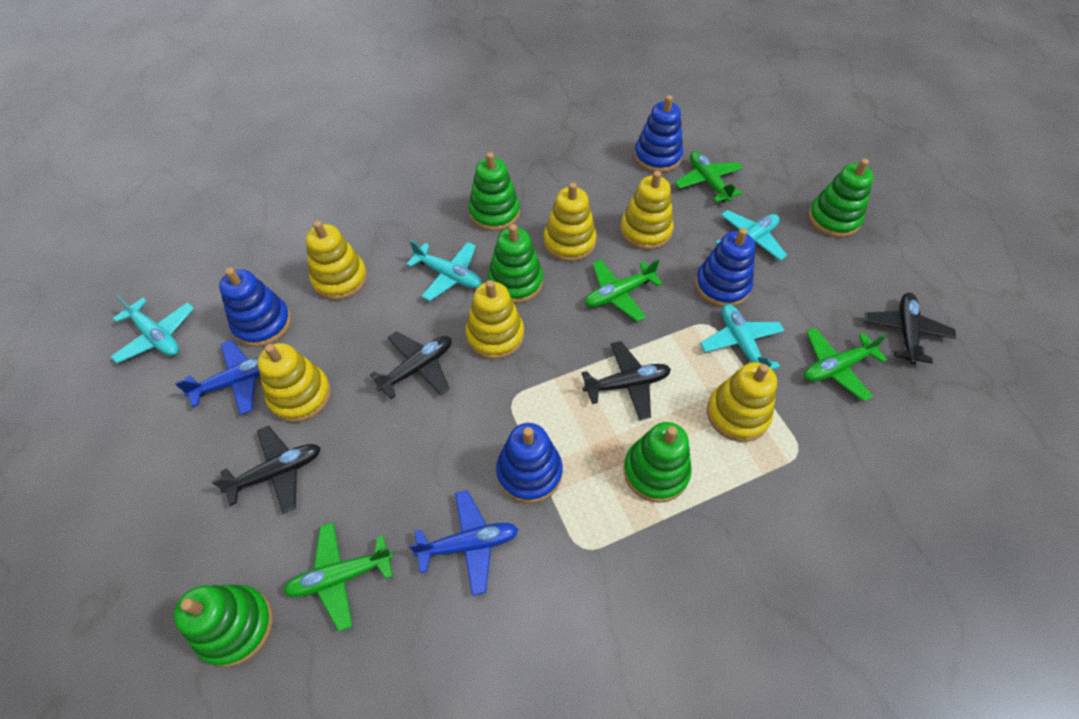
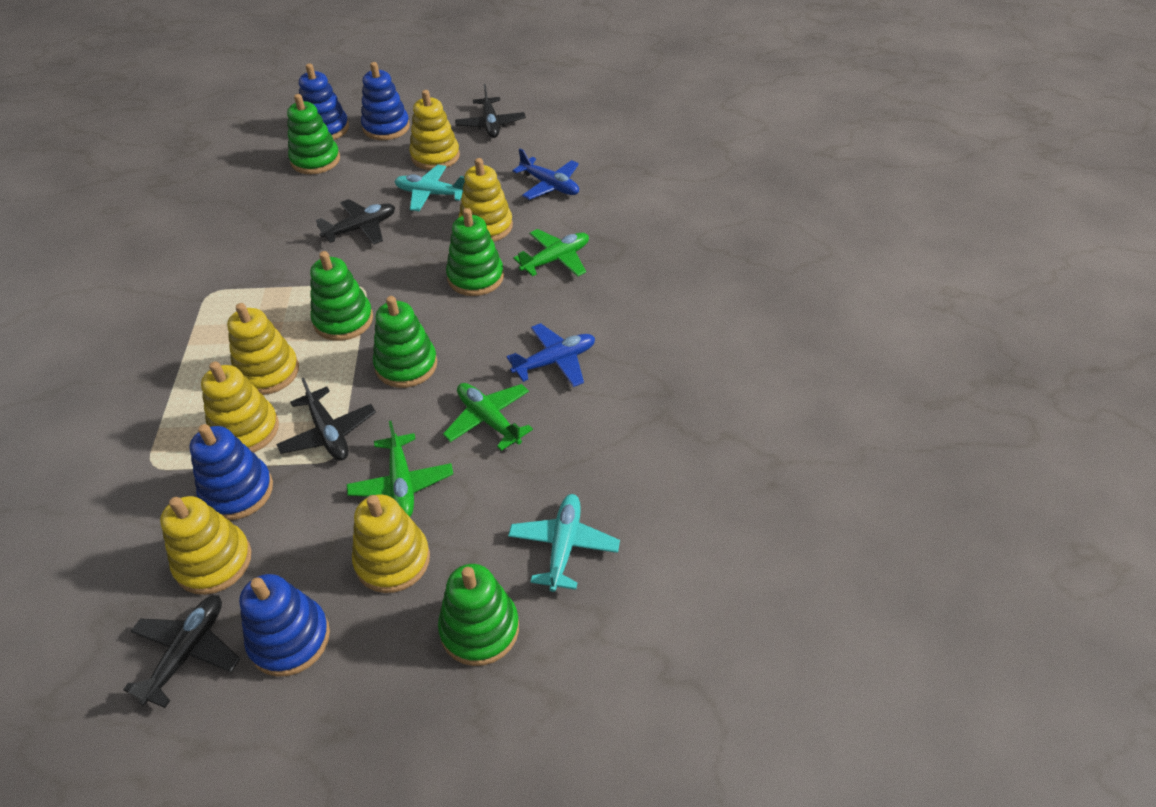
green plane: [283,522,393,632] [585,259,663,322] [675,151,743,202] [804,328,887,402] = 4 -> [347,421,453,517] [443,383,533,451] [513,229,589,277] = 3
turquoise plane: [110,294,194,363] [406,240,482,301] [700,304,785,369] [715,210,787,261] = 4 -> [394,165,465,211] [508,494,620,592] = 2

